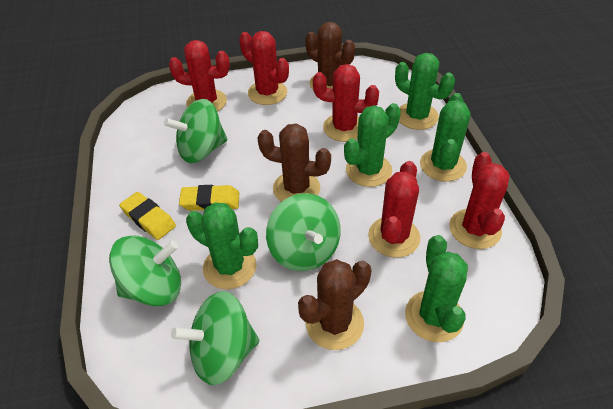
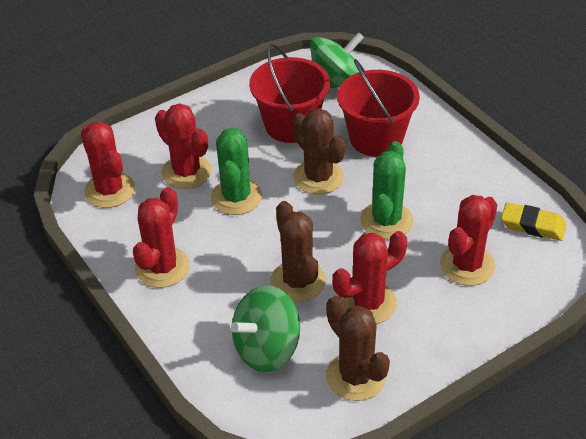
green cactus: [186,202,258,289] [344,103,401,187] [395,53,455,130] [405,235,468,342] [420,93,471,182] = 5 -> [211,128,262,215] [360,141,413,239] = 2
green spinning top: [109,235,181,306] [164,99,227,163] [171,291,259,385] [266,193,341,271] = 4 -> [231,285,300,372] [311,32,364,89] = 2
red bucket: none = 0 -> [249,44,330,143] [337,59,420,157] = 2
yellow eraser: [119,192,176,240] [179,185,239,211] = 2 -> [501,202,567,241] = 1

